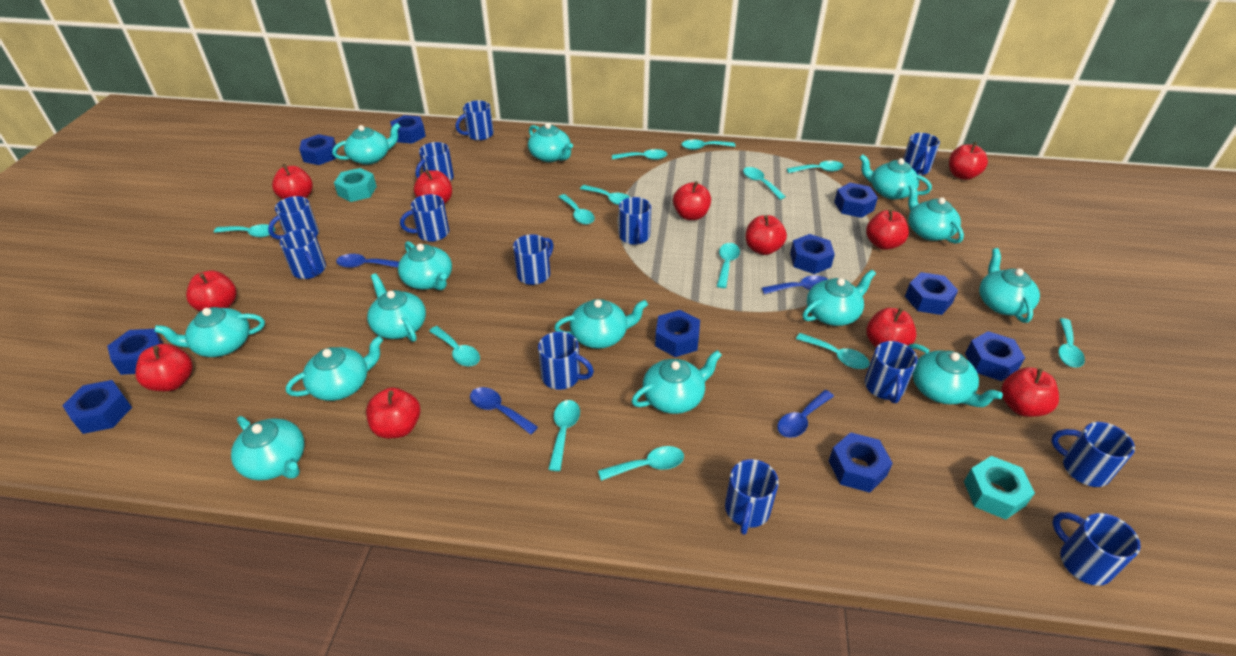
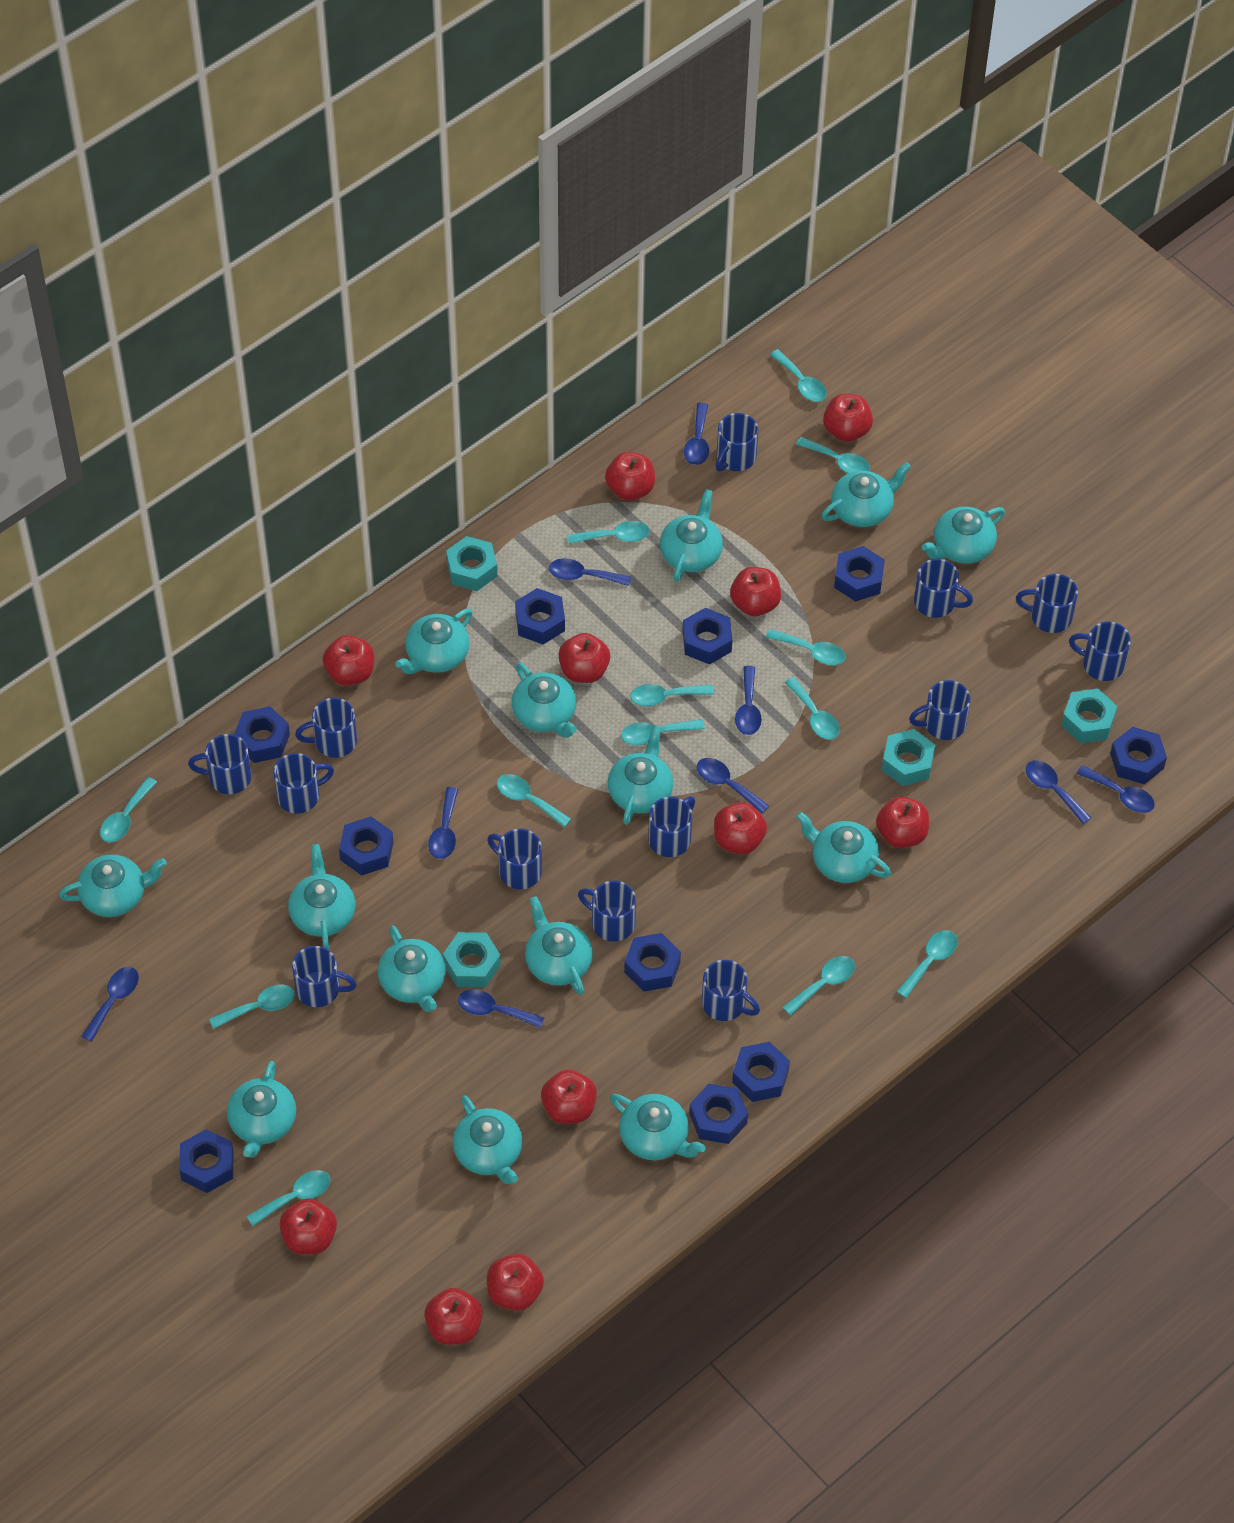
blue spoon: [336,254,399,268] [470,387,538,435] [762,275,828,294] [777,390,834,438] = 4 -> [81,967,139,1042] [428,787,458,859] [458,989,544,1028] [549,558,631,586] [684,403,709,465] [697,758,769,814] [735,666,762,735] [1026,760,1092,824] [1076,765,1155,813] = 9
turquoise nut: [334,168,377,202] [964,456,1035,520] = 2 -> [443,932,501,987] [446,536,497,591] [882,729,935,786] [1061,688,1117,743] = 4

